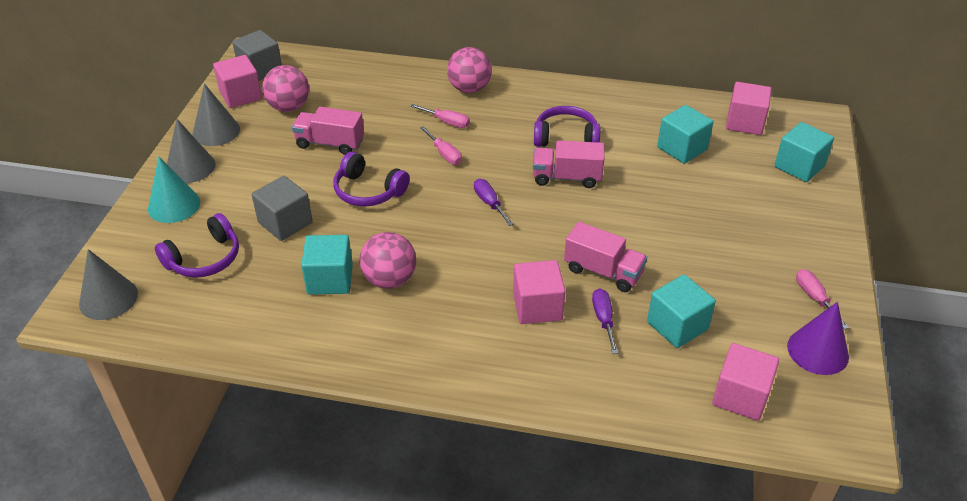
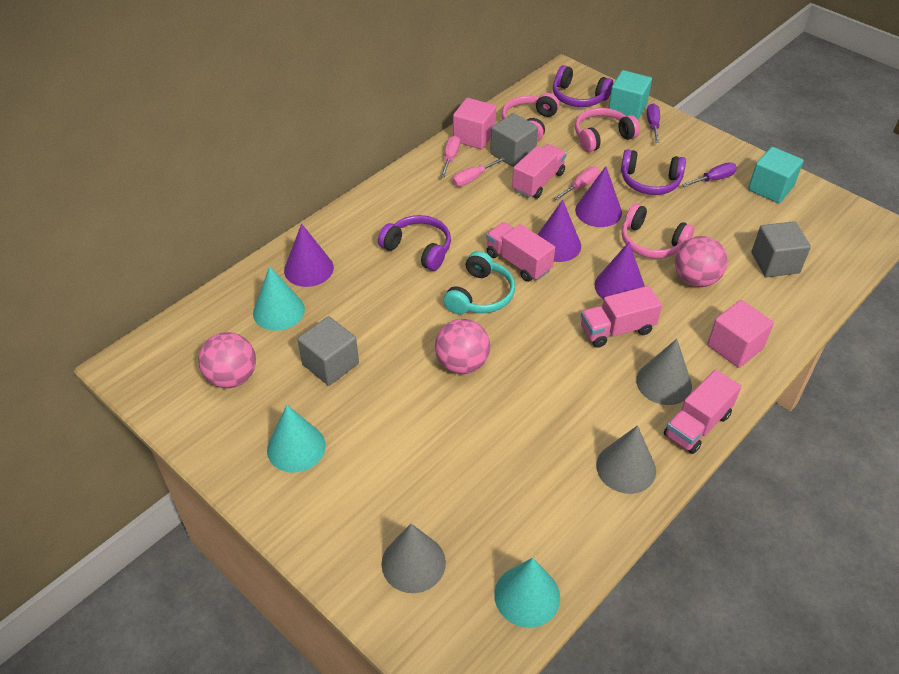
grey cube: [232,30,282,81] [252,176,312,241] = 2 -> [297,316,359,386] [490,113,538,167] [751,221,811,277] = 3
pink cube: [213,55,262,108] [513,260,565,324] [712,343,779,421] [726,82,772,135] = 4 -> [453,98,496,150] [707,300,774,368] = 2
pink headphones: none = 0 -> [502,93,559,142] [575,108,640,152] [621,204,694,259] = 3
pink truck: [292,107,364,155] [533,140,604,188] [564,222,647,292] = 3 -> [486,222,555,282] [512,144,567,198] [581,286,662,348] [664,370,741,454] = 4
purple cone: [787,302,849,375] = 1 -> [284,224,334,287] [537,200,581,262] [575,166,622,227] [594,242,645,300] = 4
turquoise cone: [148,157,200,223] = 1 -> [253,266,305,331] [267,405,326,473] [494,558,560,628] = 3
turquoise cube: [301,235,353,295] [647,274,716,348] [657,105,713,164] [774,122,834,182] = 4 -> [609,70,652,120] [748,147,804,203] = 2
turquoise headphones: none = 0 -> [443,251,515,314] = 1

